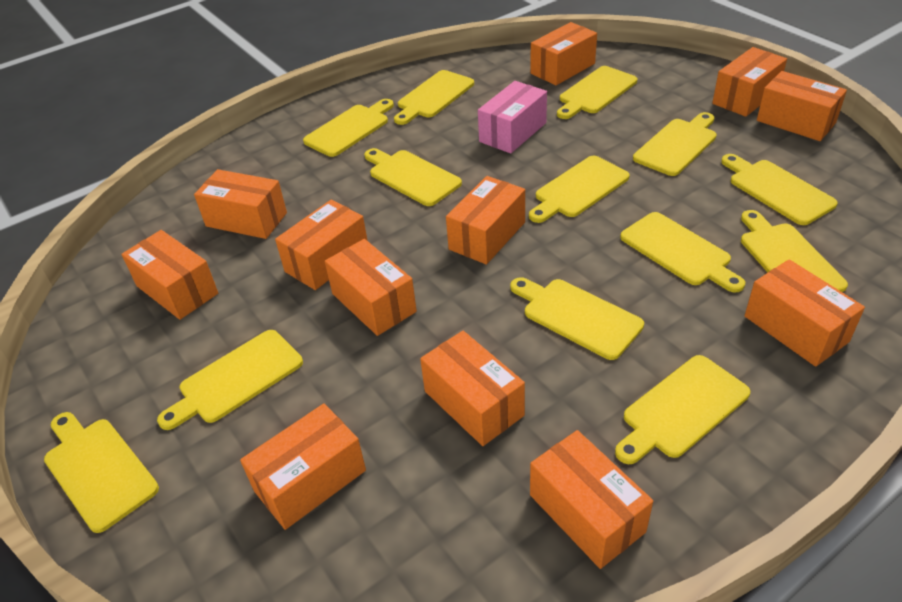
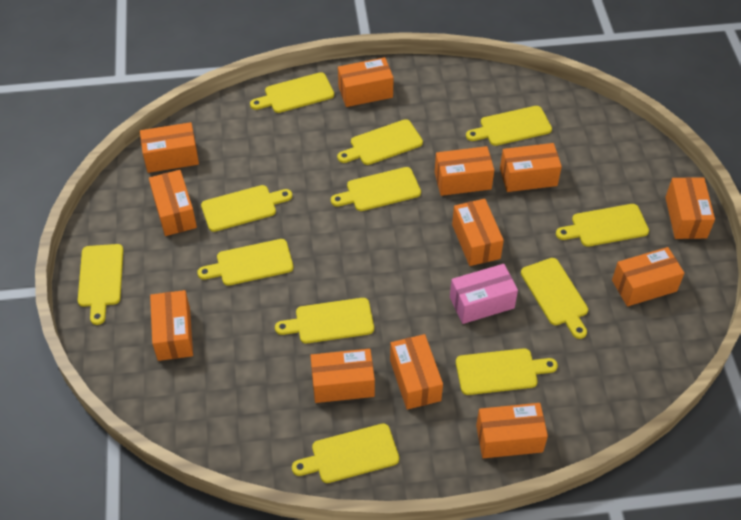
yellow cutting board: [44,412,159,533] [157,330,303,430] [303,99,394,157] [364,148,462,206] [394,70,474,125] [510,277,644,360] [529,156,630,223] [557,66,637,119] [615,355,750,464] [620,212,745,293] [633,112,717,176] [721,154,838,225] [741,210,848,292] = 13 -> [78,244,123,325] [197,239,293,286] [201,185,292,232] [250,72,334,113] [275,298,374,343] [292,423,399,483] [331,167,421,211] [337,119,423,165] [456,348,558,395] [466,106,552,146] [521,258,588,339] [556,204,649,247] = 12

